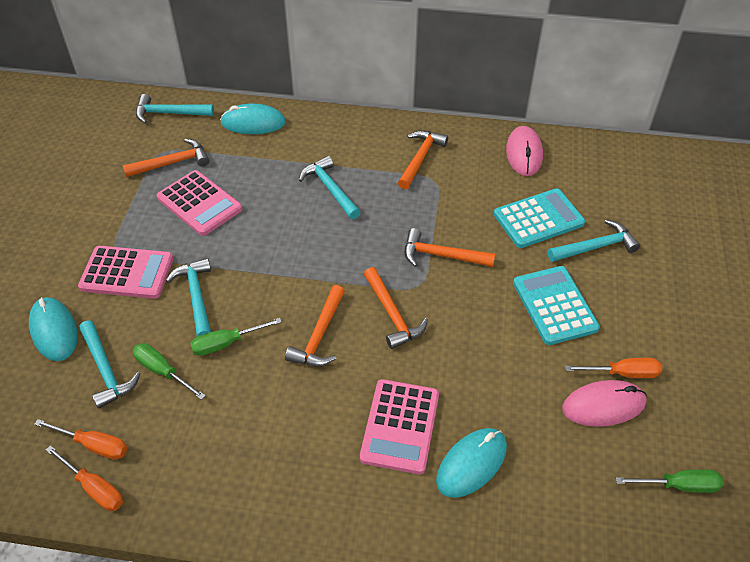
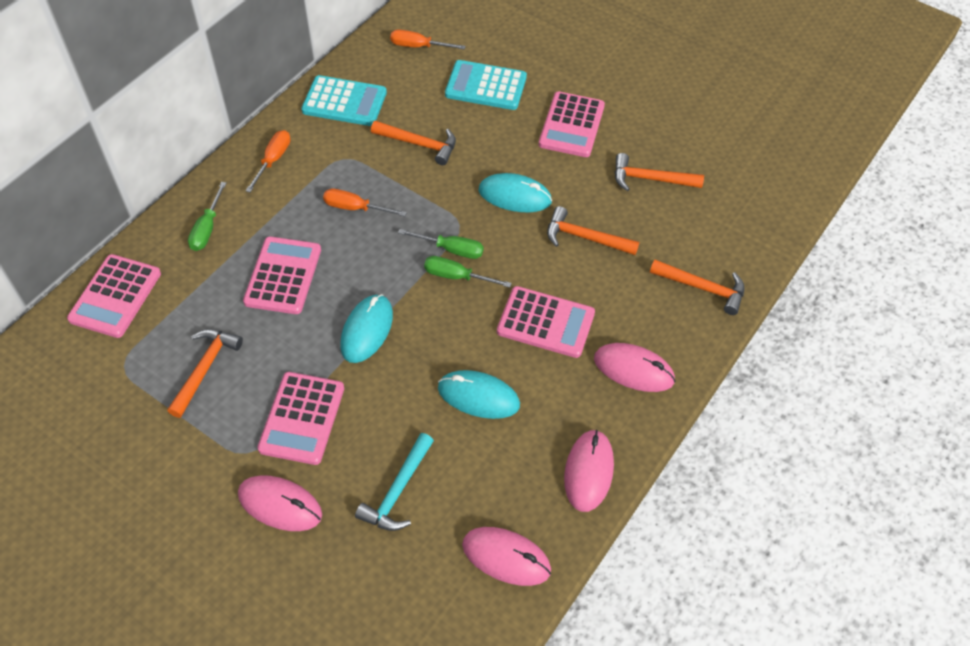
pink calculator: [78,246,173,299] [157,170,243,236] [360,379,439,474] = 3 -> [67,254,161,338] [243,236,321,314] [257,372,344,465] [497,286,595,358] [539,91,605,157] = 5
pink mouse: [506,126,543,176] [562,380,647,427] = 2 -> [238,476,322,531] [462,527,551,586] [564,430,614,512] [594,343,675,392] = 4
turquoise hammer: [79,320,140,409] [136,94,214,123] [166,258,211,337] [299,156,361,219] [548,220,640,262] = 5 -> [355,433,434,531] = 1

